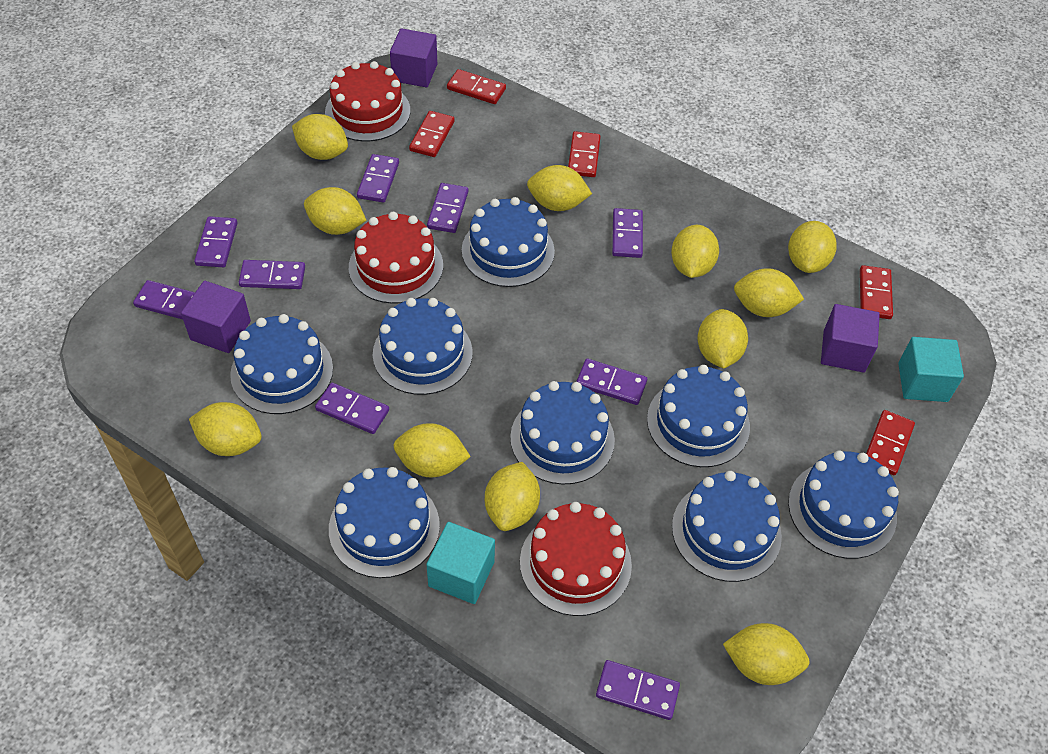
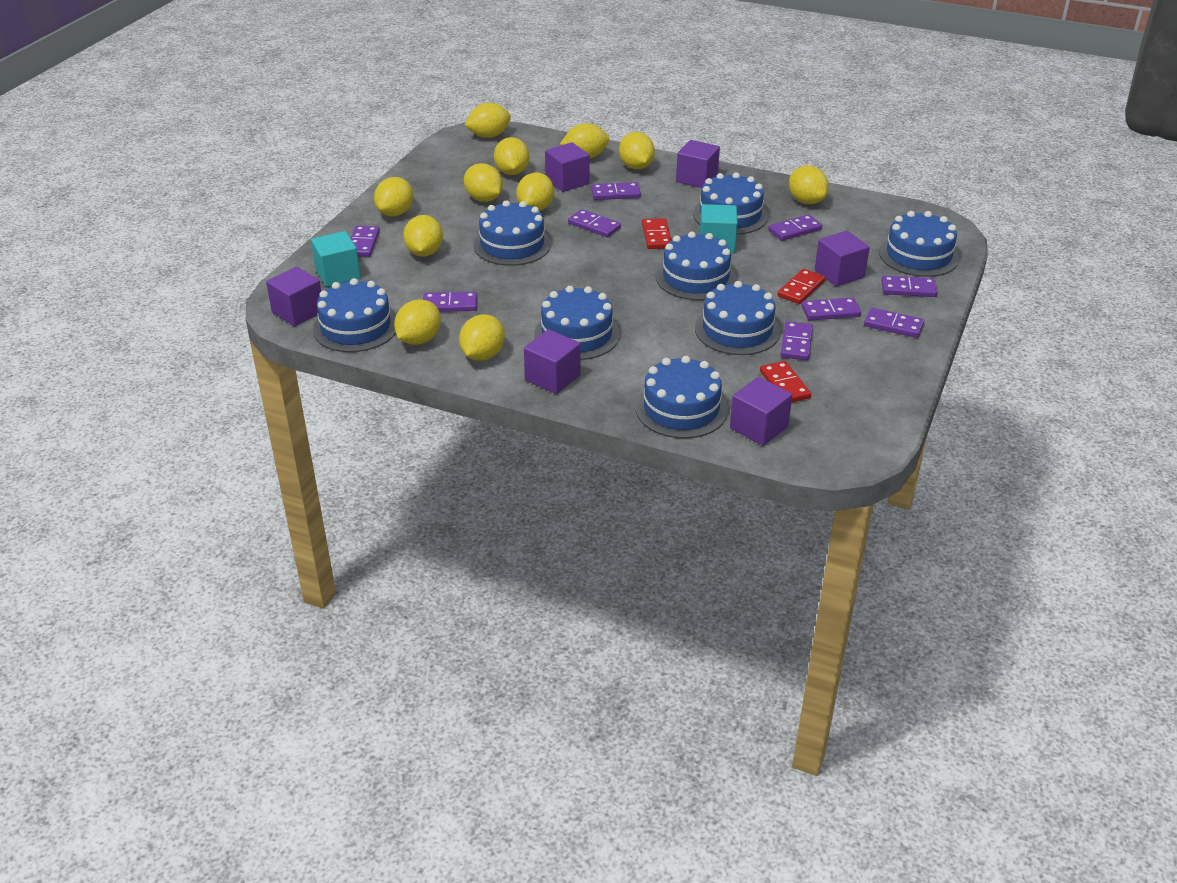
purple cube: [181,281,251,353] [390,28,437,87] [821,304,880,373] = 3 -> [266,267,321,327] [524,329,580,394] [545,142,590,192] [676,140,720,188] [730,377,792,446] [815,231,870,287] = 6
red cake: [325,61,410,142] [349,212,443,304] [520,502,632,616] = 3 -> none = 0
red domino: [409,111,455,157] [447,69,506,104] [568,131,601,177] [860,265,893,319] [866,410,915,475] = 5 -> [642,218,672,249] [760,361,811,403] [777,269,825,304] = 3

